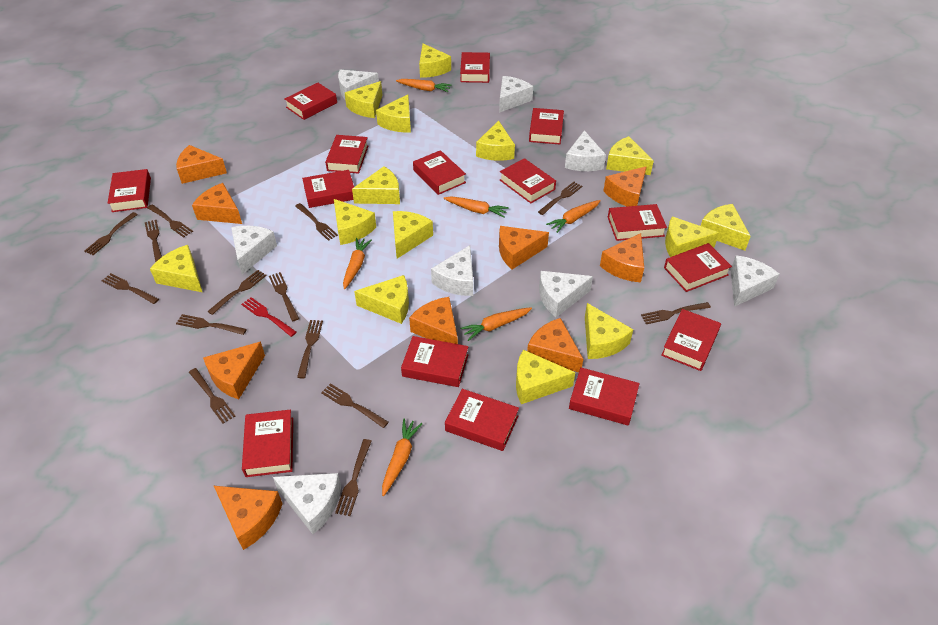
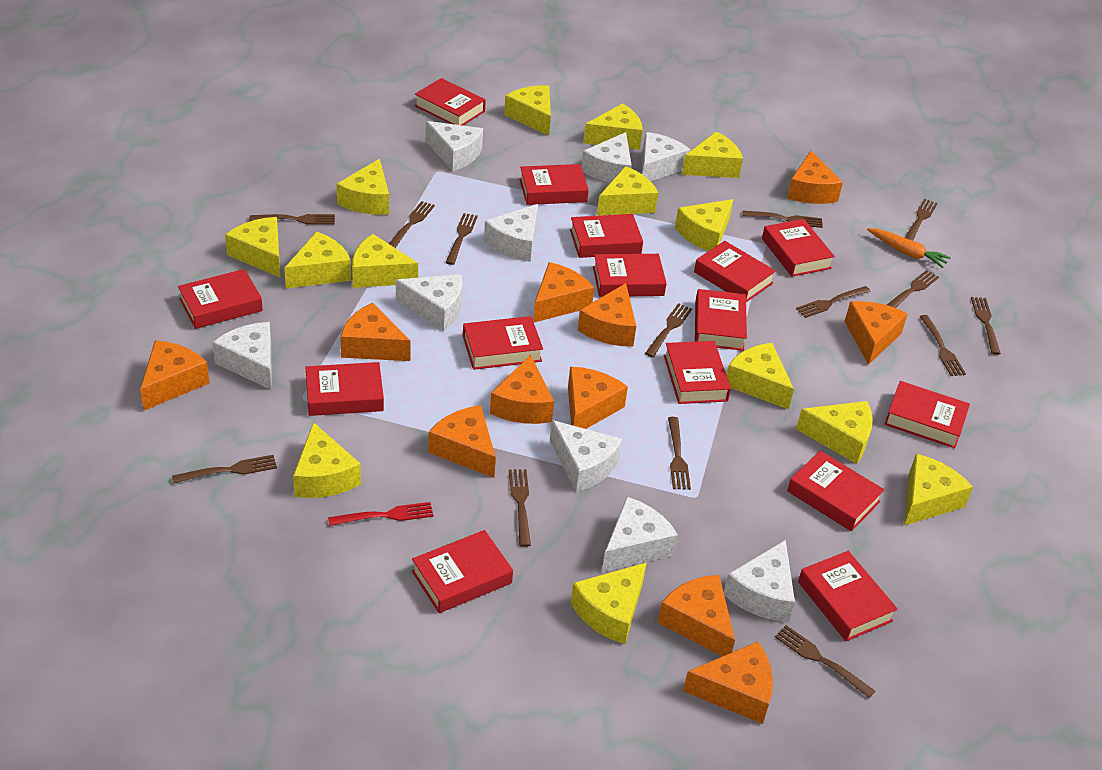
orange carrot: [343,238,372,289] [382,419,422,496] [396,79,451,92] [444,196,509,218] [460,307,532,341] [546,200,601,233] = 6 -> [867,228,951,268] = 1
orange cheese: [176,145,227,184] [192,183,242,224] [203,342,265,399] [214,486,283,550] [409,297,458,344] [499,226,549,269] [527,318,583,372] [600,233,644,283] [603,166,647,207] = 9 -> [140,340,210,410] [340,303,411,361] [428,405,496,478] [490,355,554,424] [533,262,594,322] [568,367,628,429] [578,283,636,347] [658,575,735,656] [683,642,773,724] [787,151,843,204] [845,301,908,365] = 11
white cheese: [231,226,277,275] [273,473,341,534] [338,70,379,99] [431,245,473,296] [499,76,533,113] [539,271,593,317] [565,130,606,171] [731,255,780,307] = 8 -> [212,322,271,390] [396,274,462,331] [425,121,483,171] [484,204,538,262] [550,420,622,492] [581,132,632,183] [602,497,678,572] [642,132,691,181] [724,540,795,622] = 9

